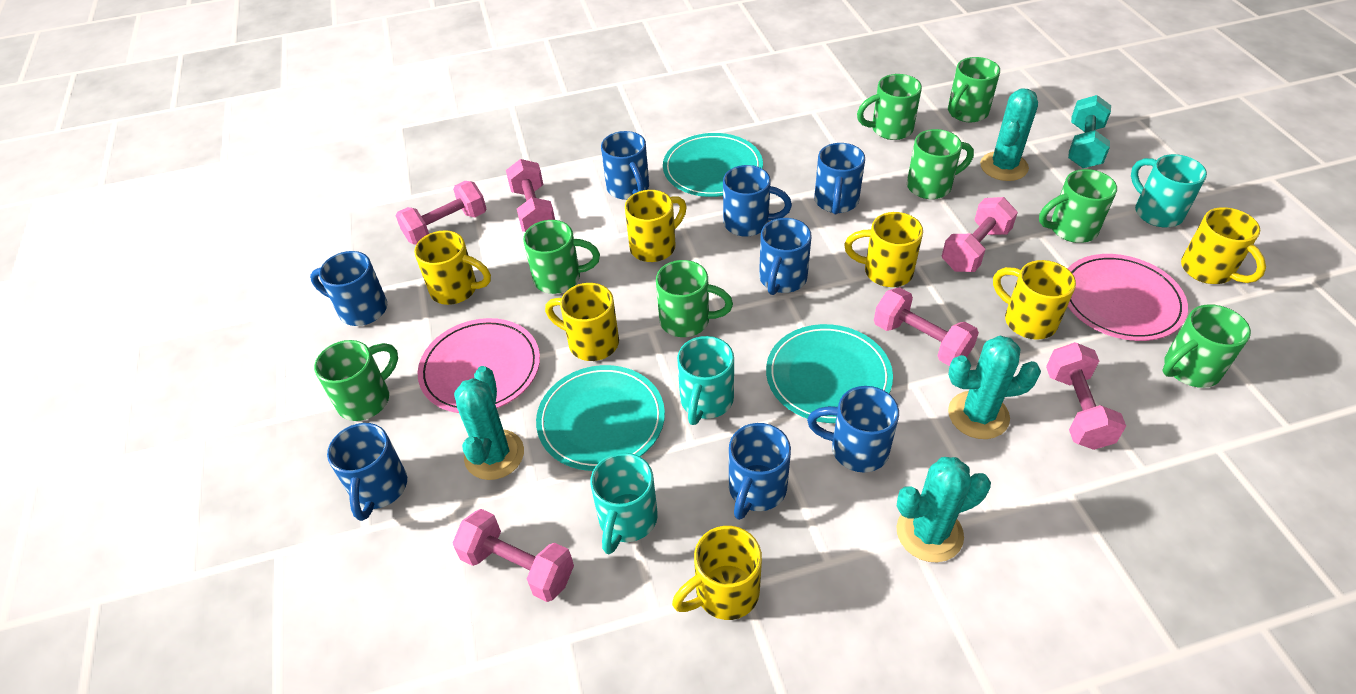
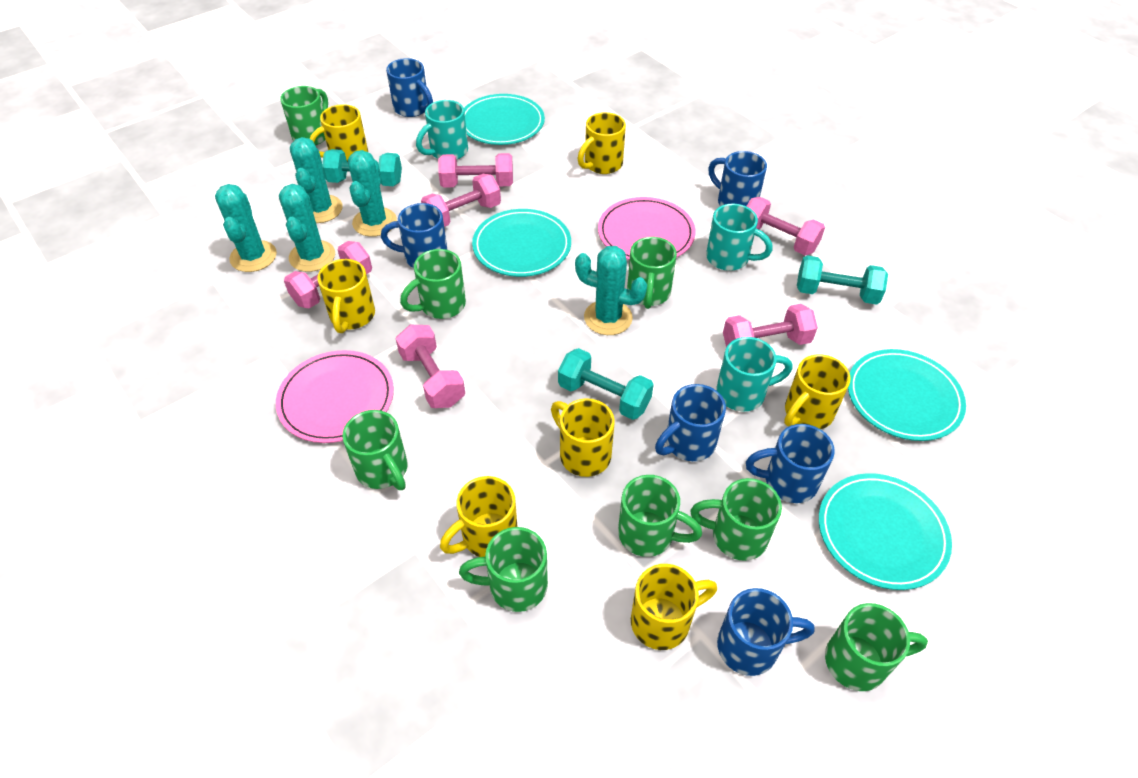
blue mug: [310,251,387,326] [327,423,407,521] [601,131,649,200] [723,165,792,237] [729,423,791,520] [759,218,812,295] [807,386,899,473] [814,143,865,214] = 8 -> [381,203,447,268] [386,58,433,117] [655,384,726,461] [708,151,767,206] [717,588,814,676] [746,424,835,503] = 6
turquoise cactus: [454,366,524,480] [896,457,991,562] [948,336,1041,439] [980,89,1038,181] = 4 -> [215,184,277,272] [279,184,335,272] [290,137,343,223] [348,150,397,237] [575,246,647,335] = 5
turquoise dumbbell: [1068,95,1111,168] = 1 -> [322,149,402,186] [558,348,654,420] [797,256,888,305] = 3
turquoise plate: [536,365,665,471] [663,133,763,197] [766,324,893,423] = 3 -> [464,94,545,145] [472,209,571,277] [819,473,952,590] [848,349,966,441] = 4

